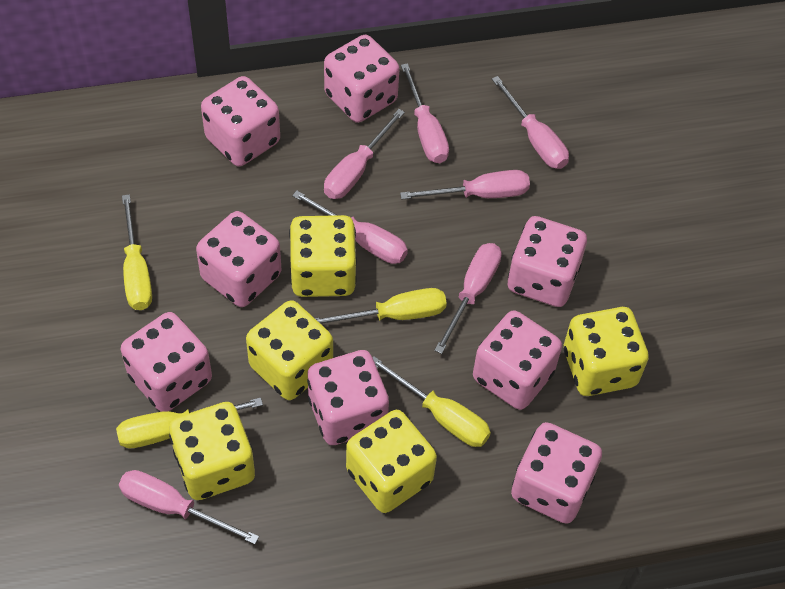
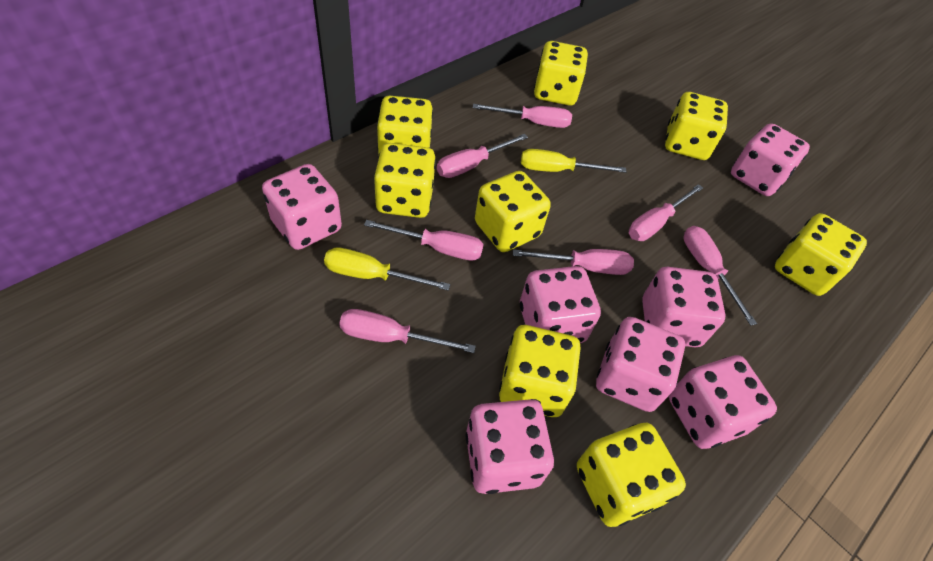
pink dice: [121,312,212,412] [196,211,281,307] [201,76,280,167] [307,350,389,445] [324,35,400,123] [473,310,562,410] [508,216,587,307] [511,422,602,524] = 8 -> [262,164,342,250] [466,399,554,494] [520,266,601,343] [596,317,685,412] [642,267,725,347] [669,355,777,449] [731,123,810,196] = 7
yellow dice: [169,402,255,500] [246,300,333,400] [289,215,357,297] [346,410,437,513] [564,307,649,396] = 5 -> [374,143,436,218] [377,96,433,154] [475,171,551,252] [499,325,581,417] [534,41,588,106] [577,423,686,527] [665,92,728,160] [775,213,867,296] = 8
yellow screwdriver: [116,397,263,448] [122,194,152,310] [315,288,447,324] [373,356,491,447] = 4 -> [324,247,450,291] [521,149,626,173] = 2

